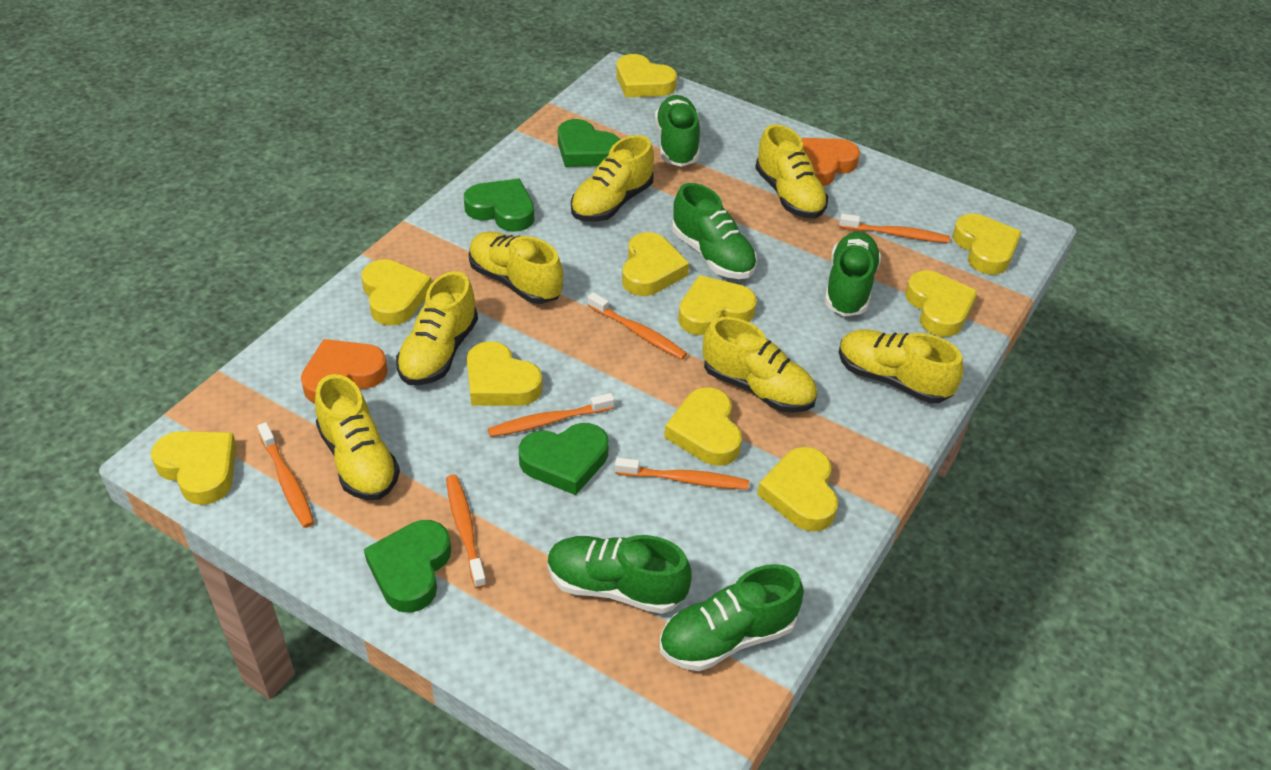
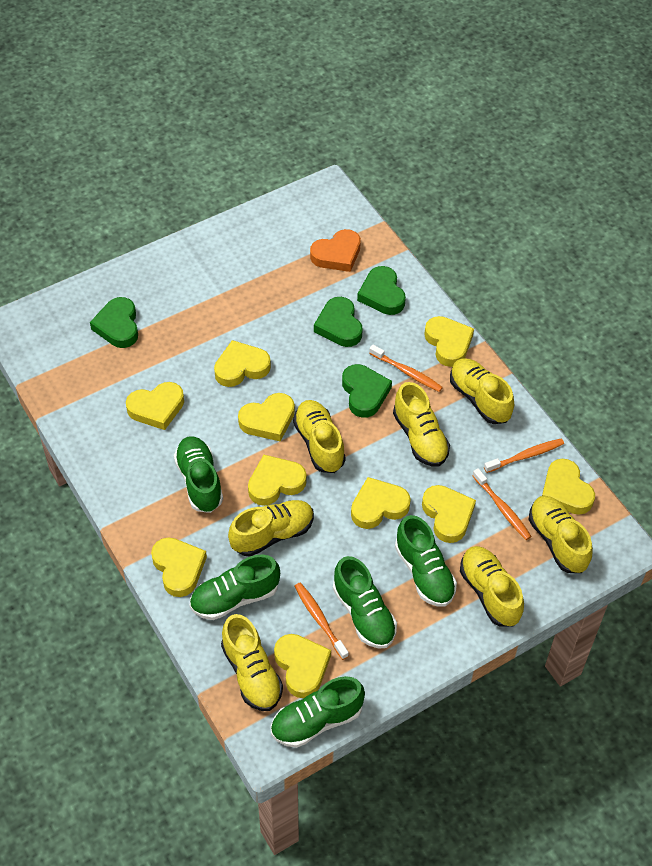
orange heart: [301,339,388,403] [801,138,860,186] = 2 -> [310,229,361,272] = 1
orange toothbrush: [257,422,314,528] [446,475,487,589] [488,393,614,437] [588,292,687,360] [615,458,749,490] [839,214,950,243] = 6 -> [294,583,349,660] [369,345,443,392] [472,468,532,540] [484,439,564,473] = 4

